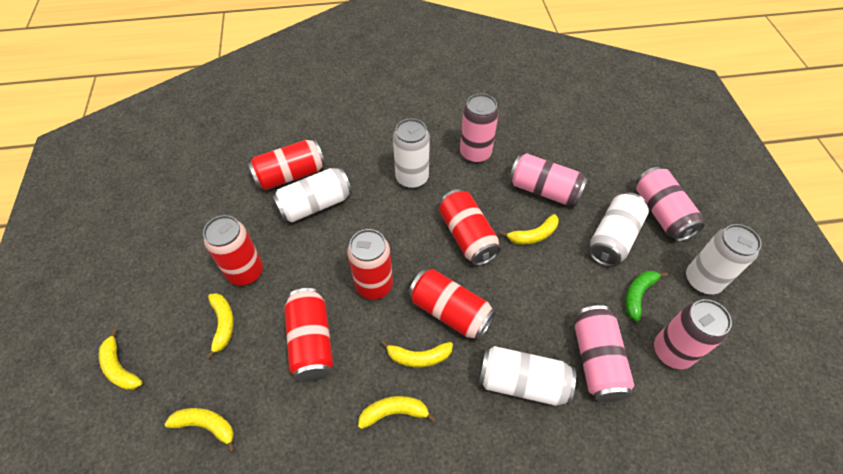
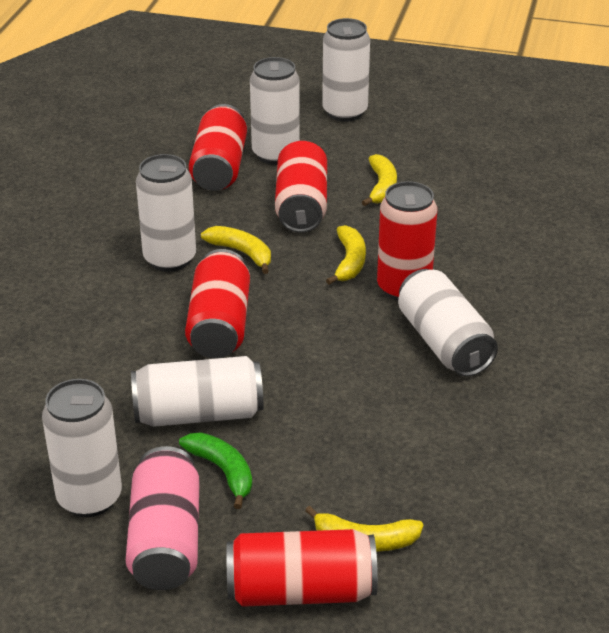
pink can: [460,94,499,163] [509,153,588,206] [574,305,634,402] [636,167,705,242] [654,299,732,369] = 5 -> [126,446,200,590] = 1
red can: [203,215,263,286] [248,140,325,190] [284,288,333,382] [347,229,393,299] [409,269,496,340] [439,189,501,266] = 6 -> [185,249,250,358] [189,104,247,191] [226,529,378,607] [275,141,327,233] [377,181,437,301] = 5
white can: [272,167,352,222] [393,119,430,189] [479,346,576,406] [589,192,649,267] [686,224,762,294] = 5 -> [42,379,122,517] [131,356,263,427] [136,154,196,272] [250,57,300,165] [322,18,370,122] [398,269,498,377] = 6
yellow banana: [99,329,143,390] [165,408,235,453] [206,293,234,360] [358,396,437,429] [380,340,453,367] [500,214,559,245] = 6 -> [201,226,271,274] [305,506,424,552] [326,225,366,285] [362,154,397,206] = 4

